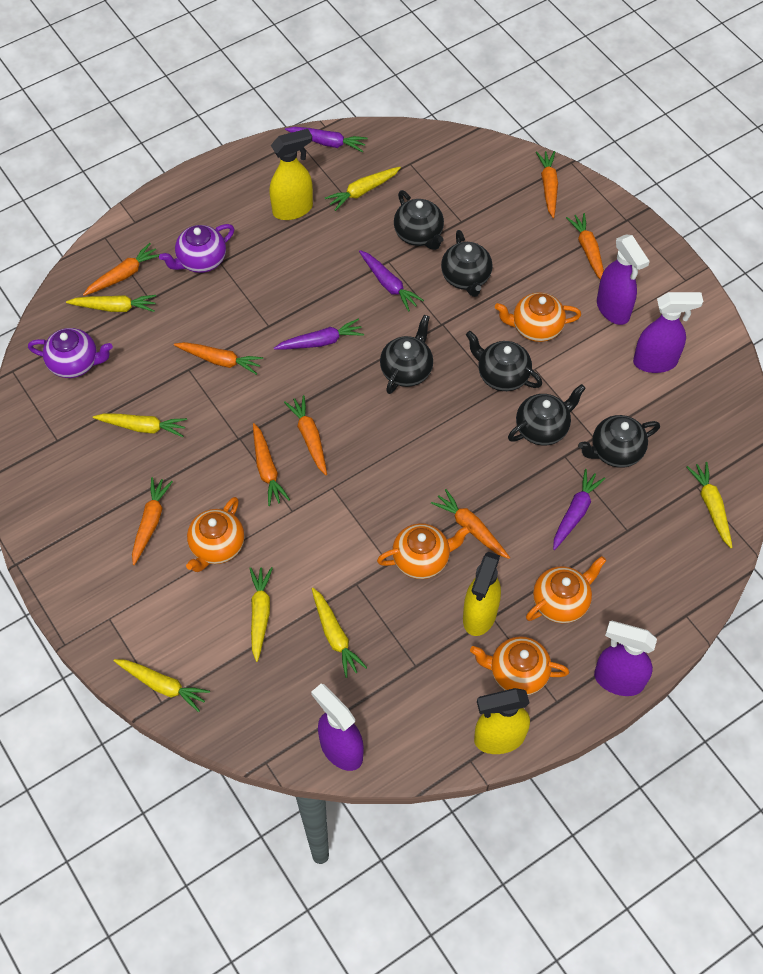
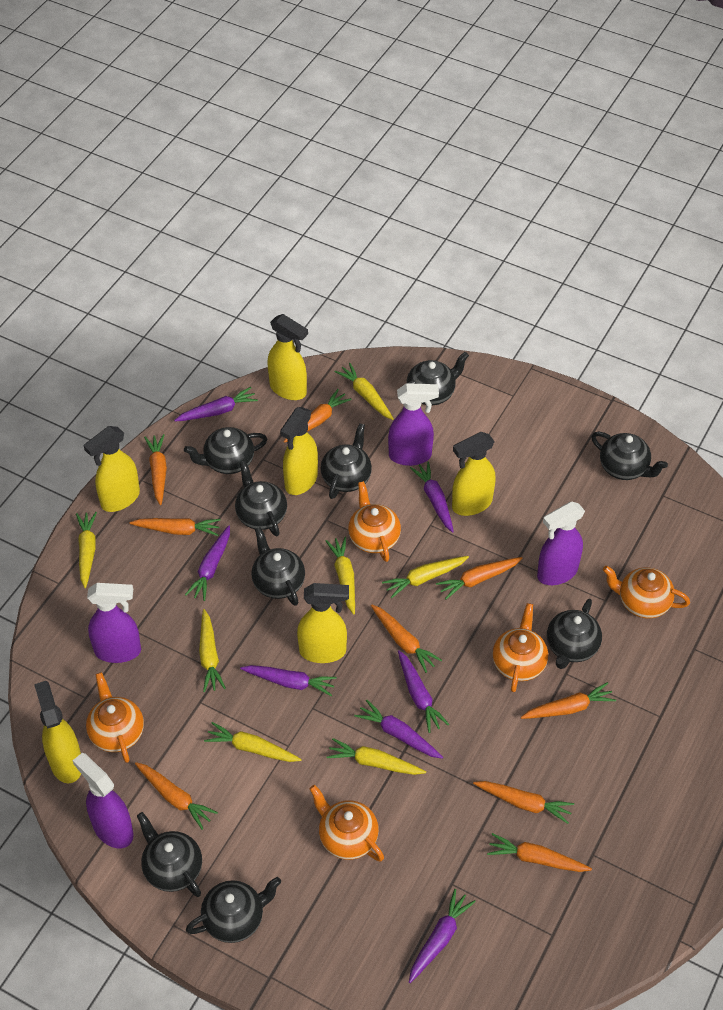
black teapot: [380,315,433,394] [394,190,444,250] [441,230,492,297] [466,331,542,391] [508,384,586,445] [578,415,660,468] = 6 -> [137,812,202,897] [184,427,267,474] [186,877,281,943] [235,461,287,536] [251,527,305,606] [320,423,372,499] [407,352,469,405] [547,599,602,669] [591,432,668,480] = 9
orange carrot: [83,243,160,296] [132,477,173,565] [174,342,263,375] [253,423,290,506] [284,395,327,475] [431,489,510,559] [536,151,558,218] [566,213,604,280] = 8 -> [129,518,221,536] [135,762,218,830] [144,434,167,505] [284,389,352,443] [371,604,442,673] [436,557,522,600] [473,781,574,824] [487,833,592,872] [521,682,616,719] = 9
purple carrot: [274,319,364,350] [285,127,368,152] [359,250,424,312] [553,469,605,550] = 4 -> [174,387,258,422] [185,525,230,601] [240,665,337,696] [354,700,443,759] [398,650,449,733] [409,889,476,983] [410,462,454,532] = 7
purple teapot: [28,328,113,378] [159,224,234,273] = 2 -> none = 0
yellow spray bottle: [270,129,313,220] [463,552,501,636] [474,688,530,754] = 3 -> [34,681,81,783] [83,426,140,512] [267,314,308,400] [280,407,318,495] [297,583,349,663] [452,432,496,516] = 6

